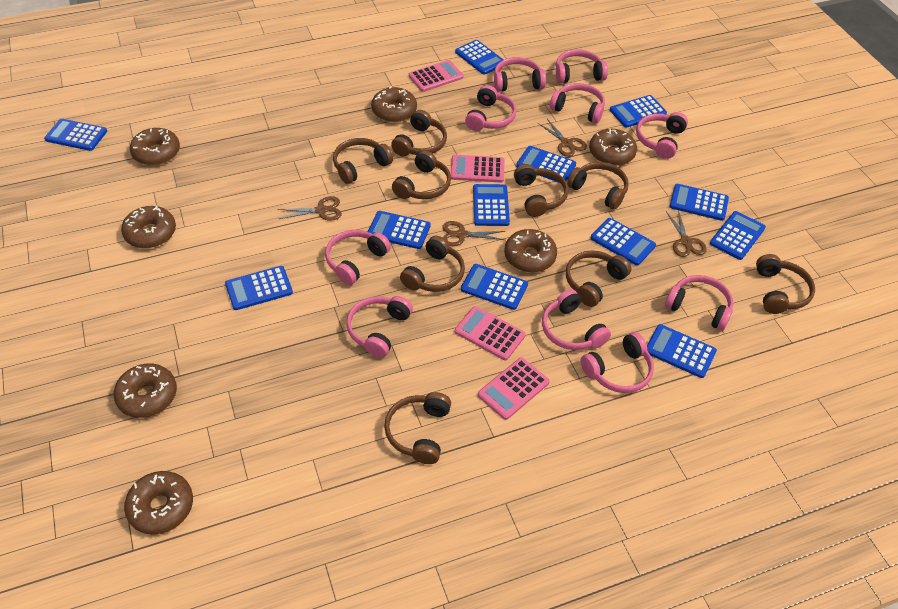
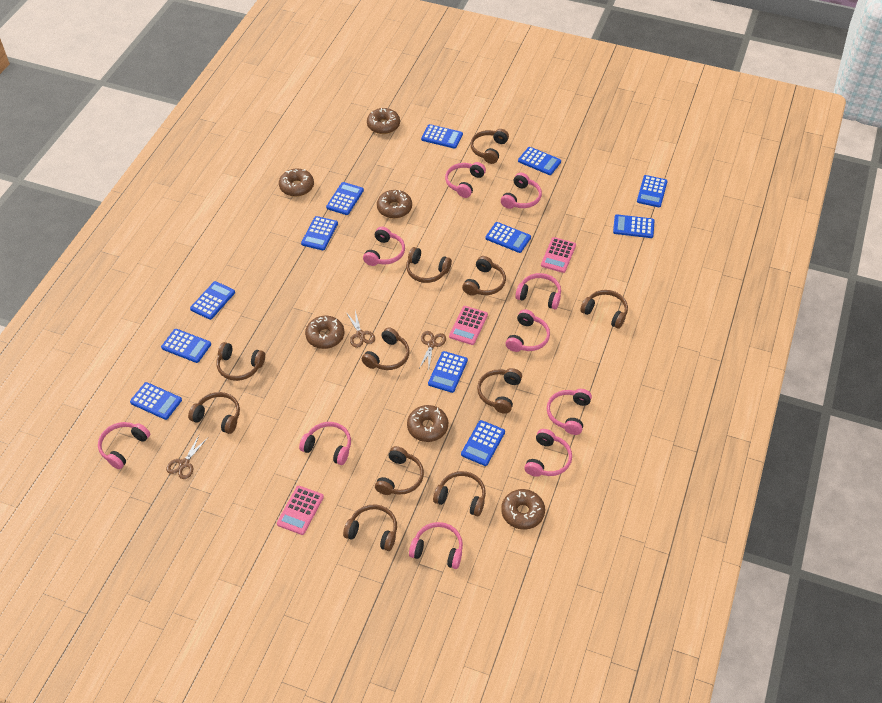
brown donut: [114,363,177,418] [121,205,176,248] [124,471,193,535] [130,128,180,165] [371,86,417,122] [504,229,557,273] [589,129,637,166] = 7 -> [279,169,314,197] [305,316,344,349] [367,108,400,134] [377,190,412,219] [407,405,448,442] [501,489,545,530] = 6
brown headphones: [333,138,393,184] [384,392,451,464] [391,110,447,156] [392,150,451,199] [400,236,465,292] [514,164,568,217] [566,251,631,307] [567,162,629,210] [756,254,815,314] = 9 -> [188,392,240,434] [216,342,265,381] [343,504,397,551] [362,327,410,370] [375,446,424,495] [406,247,452,283] [433,471,486,516] [462,256,506,296] [470,129,509,164] [477,368,522,414] [580,290,628,329] = 11
brown scissors: [278,196,342,221] [442,221,505,246] [538,119,587,157] [666,210,707,257] = 4 -> [166,435,208,479] [346,311,375,348] [419,331,446,368] = 3
pink calculator: [409,60,463,92] [450,155,505,183] [455,306,526,360] [478,357,550,420] = 4 -> [277,486,324,535] [449,306,488,345] [541,237,576,273] = 3

